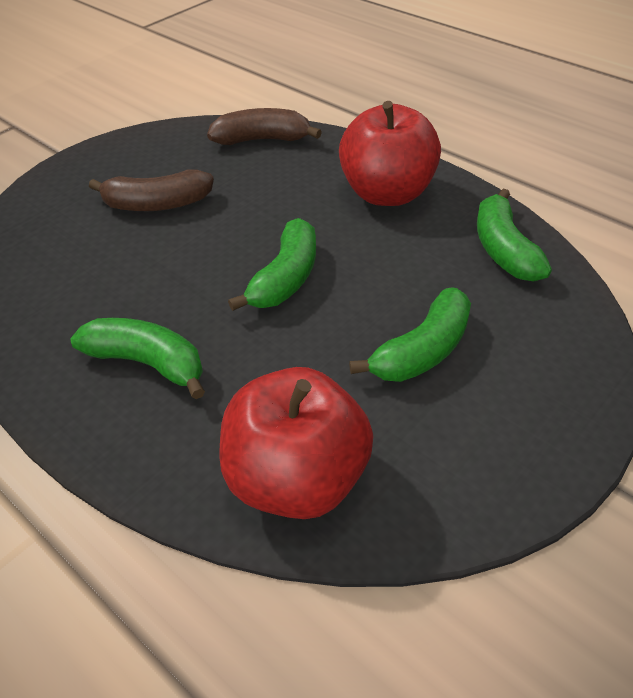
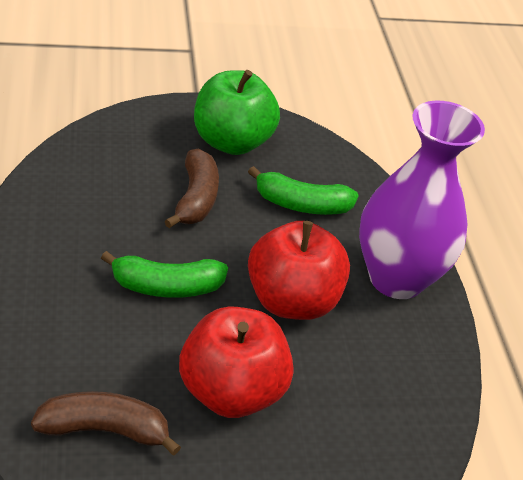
green apple: none = 0 -> [194,70,280,155] = 1
green banana: [70,318,205,399] [228,218,316,311] [349,287,471,382] [477,189,552,282] = 4 -> [101,251,228,298] [248,166,359,215] = 2
purple vase: none = 0 -> [359,101,485,299] = 1

